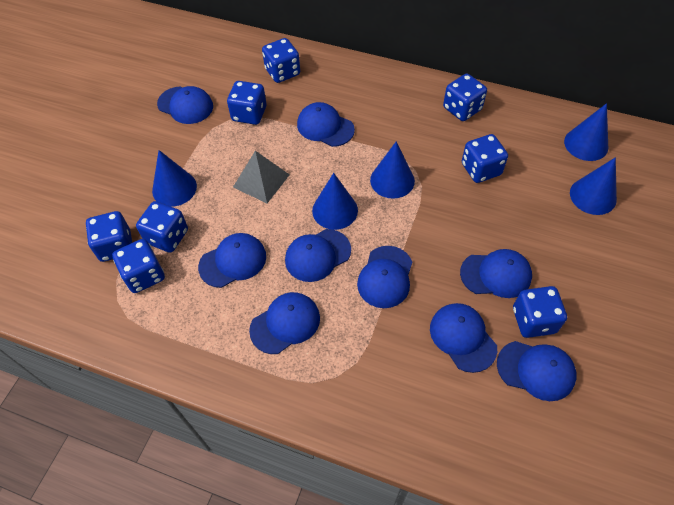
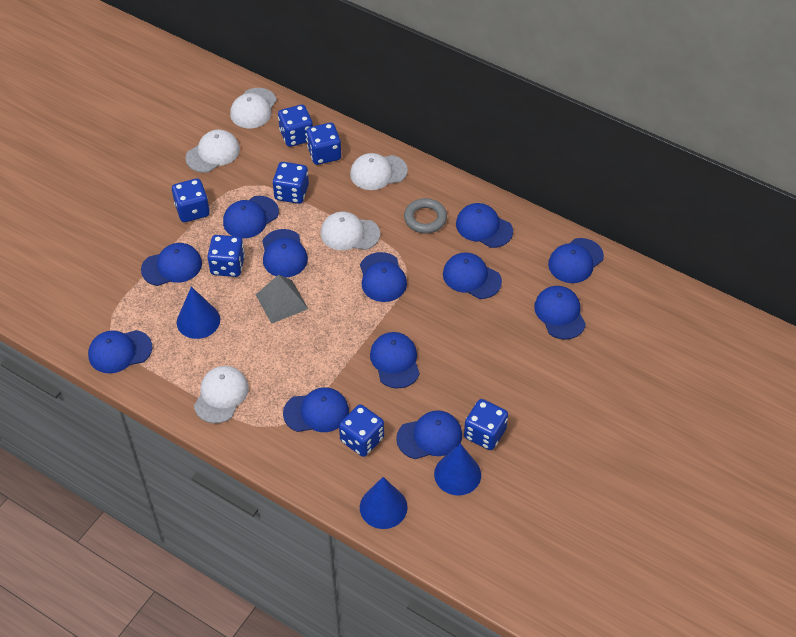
blue cap: [157,86,213,124] [198,233,266,288] [249,292,320,354] [285,229,351,282] [297,102,355,147] [357,246,412,308] [430,303,497,373] [460,249,532,298] [497,341,577,401] = 9 -> [88,330,152,373] [141,243,202,286] [223,196,279,239] [262,229,308,277] [283,387,349,432] [360,252,407,302] [370,332,420,388] [396,410,462,459] [443,252,502,299] [456,203,513,248] [534,286,586,340] [548,238,604,283] = 12
blue cone: [152,150,197,207] [312,173,358,230] [370,141,415,199] [564,103,608,161] [570,157,617,215] = 5 -> [177,287,220,339] [360,477,408,529] [434,443,481,496] = 3
blue dice: [86,211,132,262] [112,239,165,293] [136,201,188,253] [227,81,266,125] [262,38,300,83] [443,74,487,121] [462,134,508,183] [513,286,567,338] = 8 -> [172,178,210,222] [207,235,245,277] [273,162,309,204] [278,104,313,147] [306,123,341,165] [339,404,384,457] [464,399,508,450] = 7
grey ring: none = 0 -> [404,198,447,233] = 1
white cap: none = 0 -> [186,129,240,173] [194,366,249,424] [230,88,277,128] [321,212,380,250] [350,153,408,190] = 5

